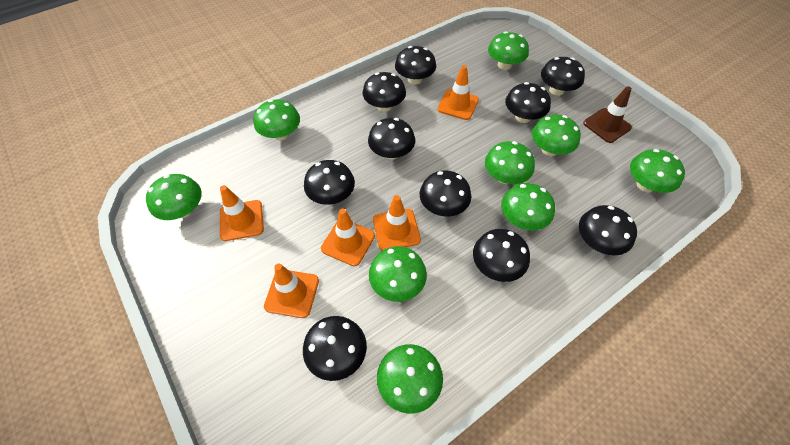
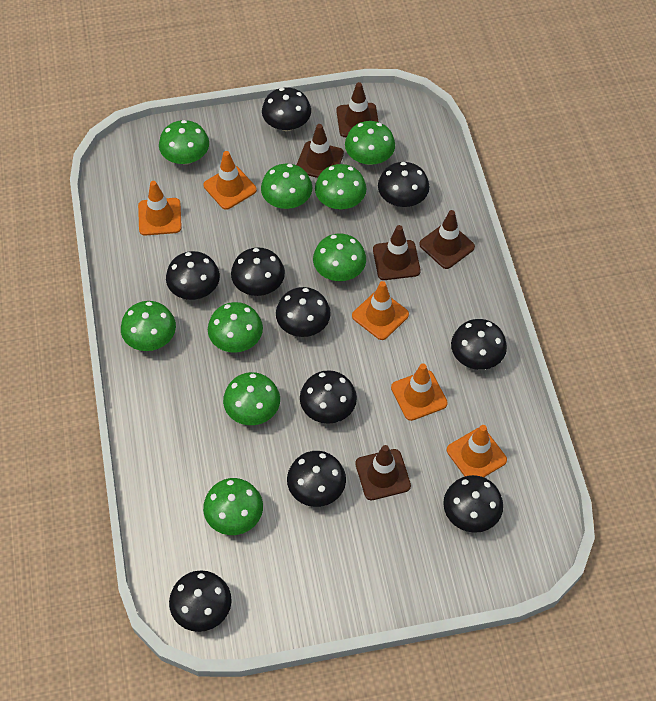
brown traffic cone: [583,86,632,143] = 1 -> [297,124,344,178] [336,82,379,137] [355,445,411,500] [373,225,421,280] [419,210,475,269] = 5

